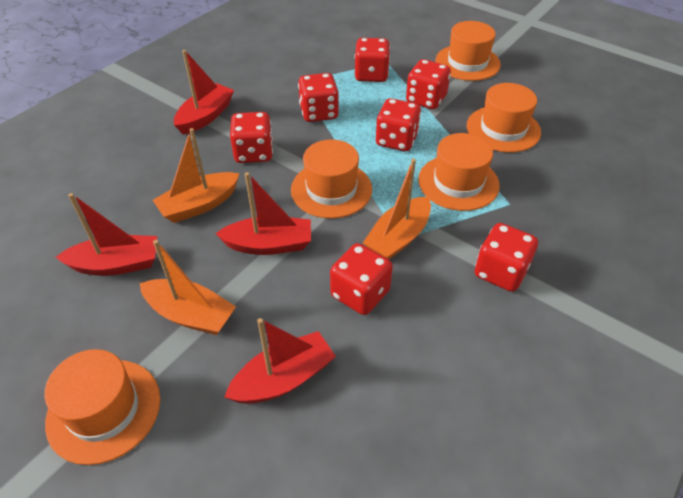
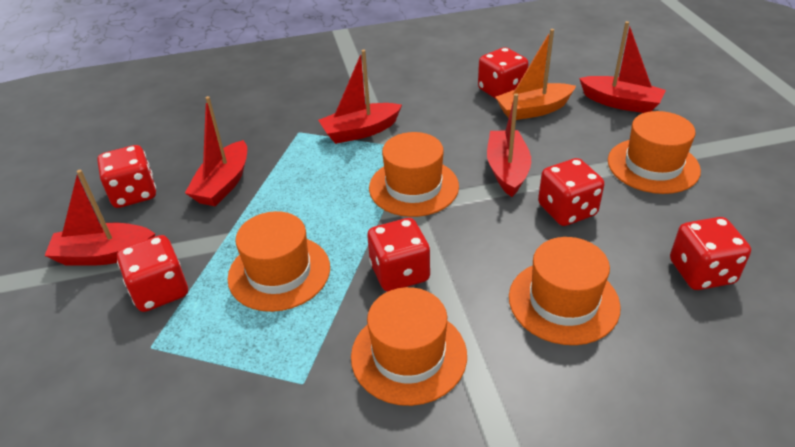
orange boat: [140,240,236,335] [153,128,240,223] [363,159,431,259] = 3 -> [495,29,576,120] = 1
red boat: [56,193,157,276] [174,50,234,135] [215,172,311,255] [224,318,336,404] = 4 -> [44,170,155,266] [185,96,247,206] [318,50,402,144] [487,93,531,197] [579,21,666,113] = 5
red dice: [230,112,273,163] [298,73,339,122] [330,243,393,315] [355,38,390,82] [376,98,421,151] [406,59,451,109] [475,223,538,292] = 7 -> [97,145,156,208] [117,235,188,312] [367,218,430,292] [478,47,529,100] [538,158,604,226] [670,217,751,290] = 6

